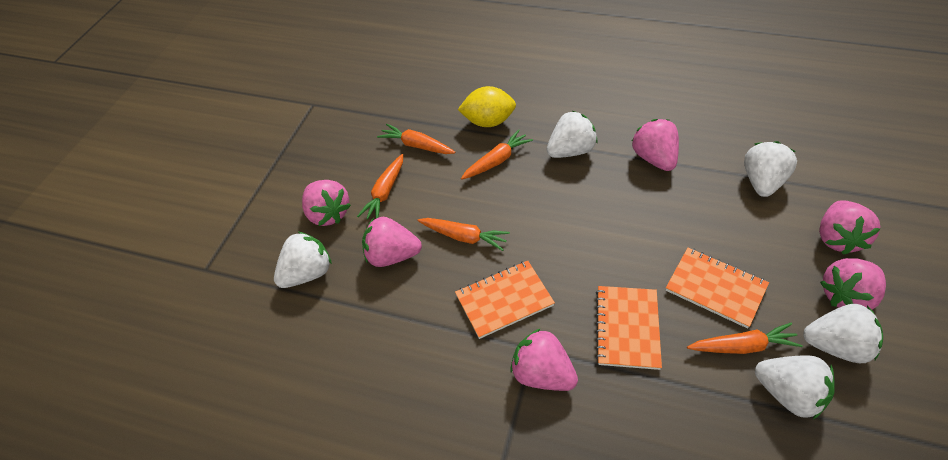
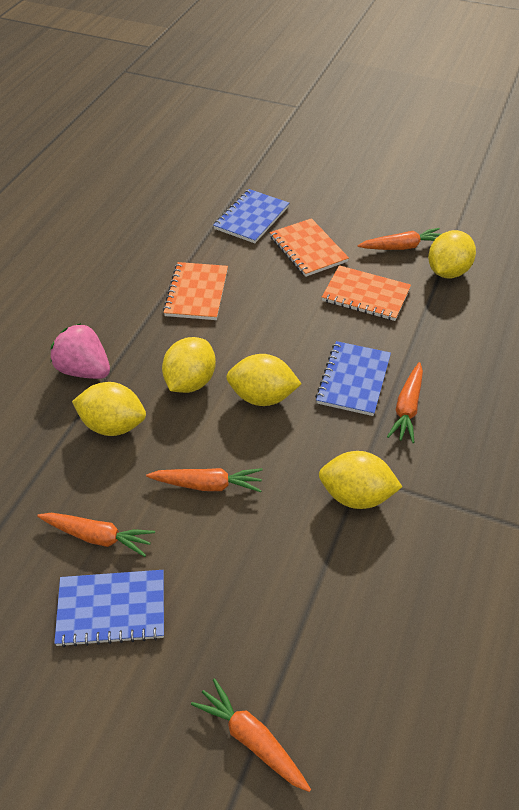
blue notebook: none = 0 -> [54,570,164,647] [213,189,289,243] [315,341,391,416] = 3
pink strawberry: [302,180,351,226] [362,217,422,267] [510,328,578,391] [631,119,679,171] [819,200,880,255] [820,258,886,309] = 6 -> [51,323,110,379] = 1
white strawberry: [274,232,332,288] [547,111,597,158] [744,141,797,197] [755,355,835,419] [803,304,883,363] = 5 -> none = 0
yellow lemon: [458,86,516,127] = 1 -> [72,382,146,436] [162,337,216,393] [226,354,301,406] [319,451,402,509] [428,230,476,278] = 5

